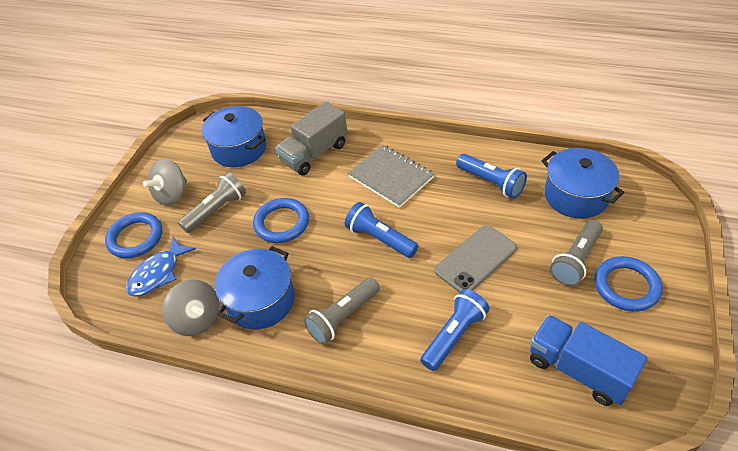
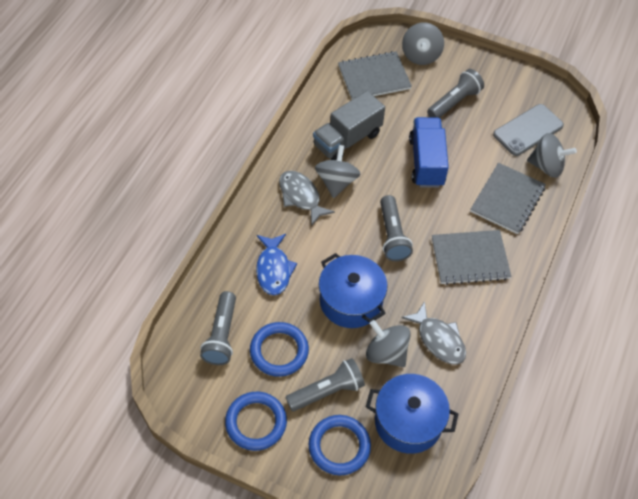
blue flashlight: [345,202,418,258] [420,289,490,371] [456,154,527,199] = 3 -> none = 0
blue pot: [202,106,266,167] [215,246,295,329] [541,148,625,219] = 3 -> [319,253,387,328] [366,374,458,454] = 2
grey fish: none = 0 -> [279,171,335,226] [401,301,466,365] = 2
grey flashlight: [178,172,246,233] [304,277,380,345] [550,220,603,286] = 3 -> [200,291,236,365] [285,358,365,411] [380,195,413,261] [427,69,484,118] = 4
grey notebook: [348,145,434,208] = 1 -> [338,51,412,100] [432,230,511,285] [470,163,546,234] = 3
grey spinning top: [143,159,187,206] [163,279,220,336] = 2 -> [315,145,360,198] [366,320,411,367] [402,22,444,65] [527,133,577,178] = 4

